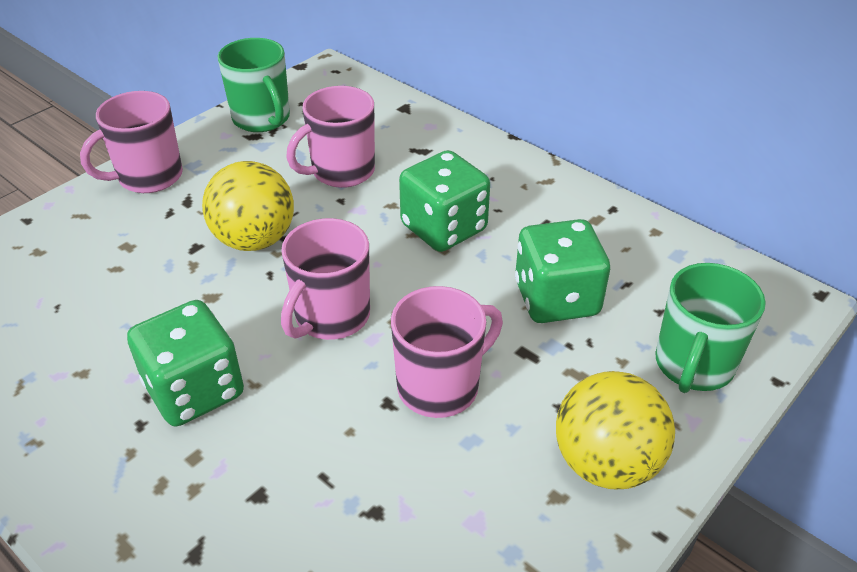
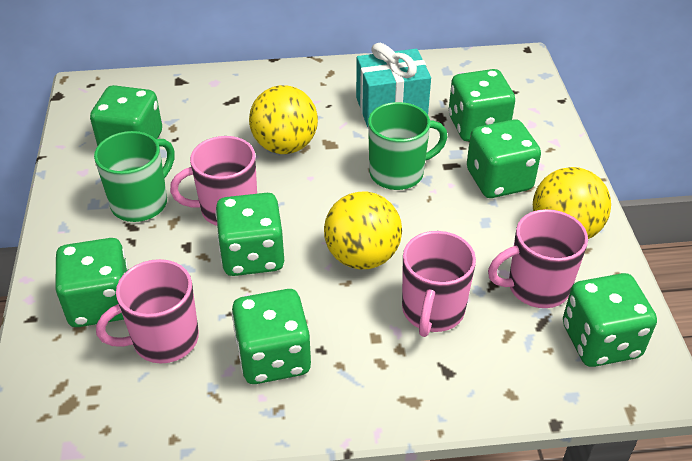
green dice: [127,300,244,426] [399,150,490,252] [515,219,610,323] = 3 -> [55,238,129,327] [90,85,162,146] [215,193,284,276] [232,289,311,384] [449,69,515,141] [467,119,541,198] [563,273,657,367] = 7
turquoise gift: none = 0 -> [356,43,431,127] = 1
yellow ball: [202,161,294,251] [556,371,675,489] = 2 -> [249,85,318,154] [324,192,402,269] [533,167,611,239] = 3

